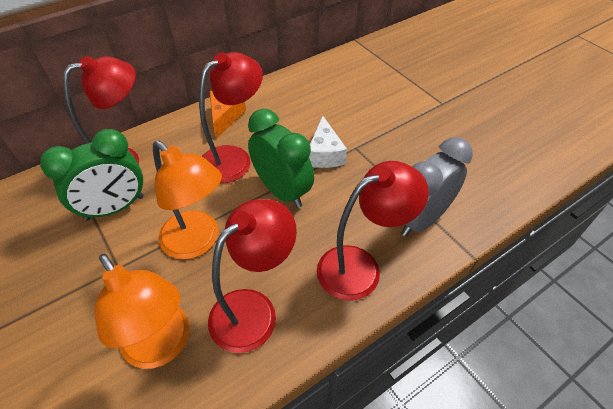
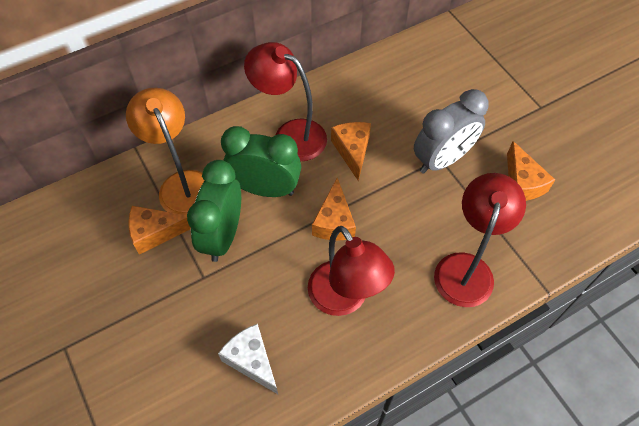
orange cheese: [210,91,246,139] = 1 -> [129,206,191,255] [312,178,356,241] [331,122,371,181] [507,141,555,201] = 4
orange lamp: [94,254,190,369] [153,141,222,259] = 2 -> [126,88,205,215] = 1
red lamp: [63,56,139,164] [199,52,263,183] [208,199,297,353] [317,161,429,301] = 4 -> [244,42,327,161] [308,226,395,316] [434,173,526,307] = 3

